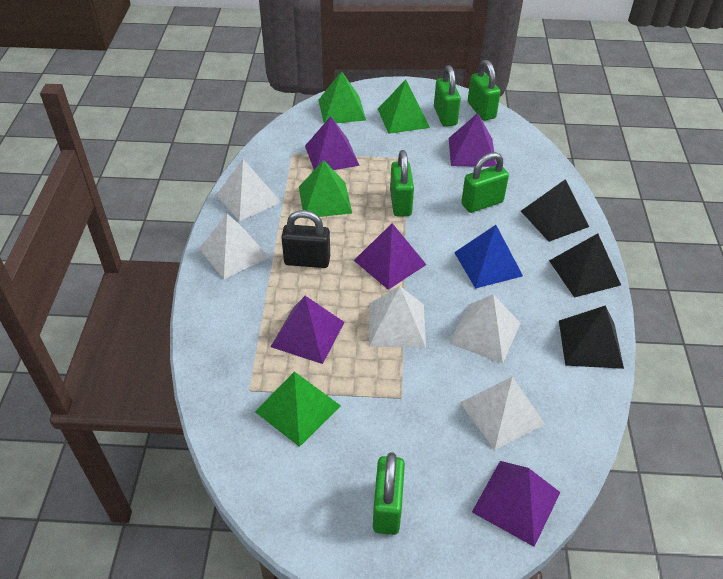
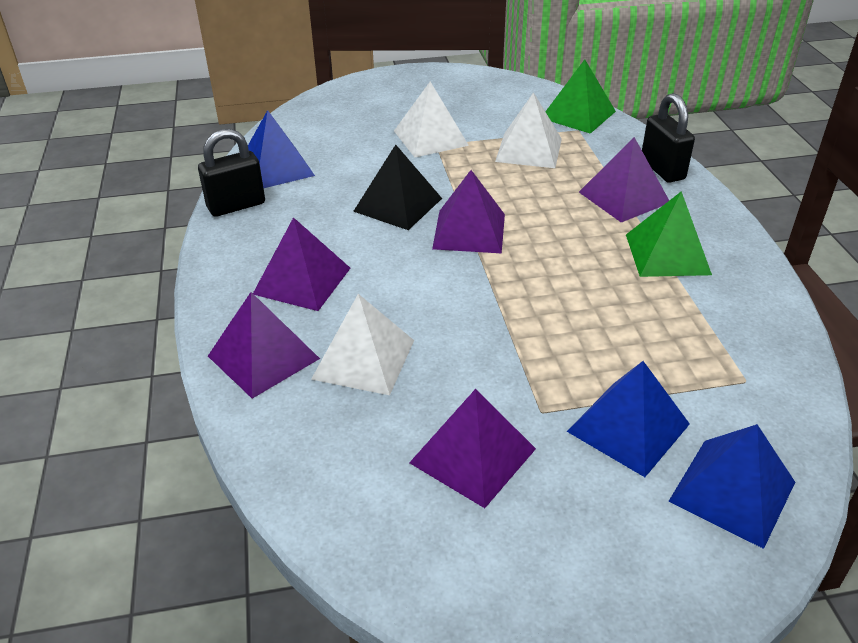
black padlock: [281,210,330,268] = 1 -> [198,129,265,217] [642,93,695,183] = 2
black pyramid: [521,179,589,242] [549,233,621,298] [559,305,624,369] = 3 -> [353,144,442,230] = 1
blue pyramid: [454,225,523,289] = 1 -> [248,110,315,188] [567,361,690,477] [669,424,795,549] = 3
green padlock: [373,452,405,535] [390,150,414,216] [434,65,461,127] [461,152,509,213] [468,60,501,121] = 5 -> none = 0
green pyramid: [255,371,341,447] [299,160,352,217] [319,71,366,123] [378,79,430,134] = 4 -> [545,59,616,134] [626,191,712,277] = 2
white pyramid: [199,213,269,279] [216,159,282,221] [369,286,426,348] [449,294,521,363] [460,376,545,450] = 5 -> [311,294,414,395] [394,82,469,157] [495,92,562,168] = 3

